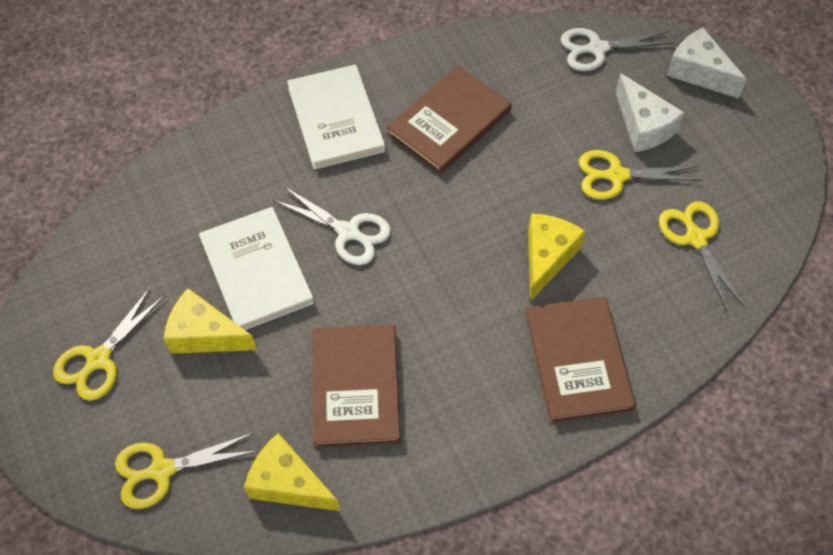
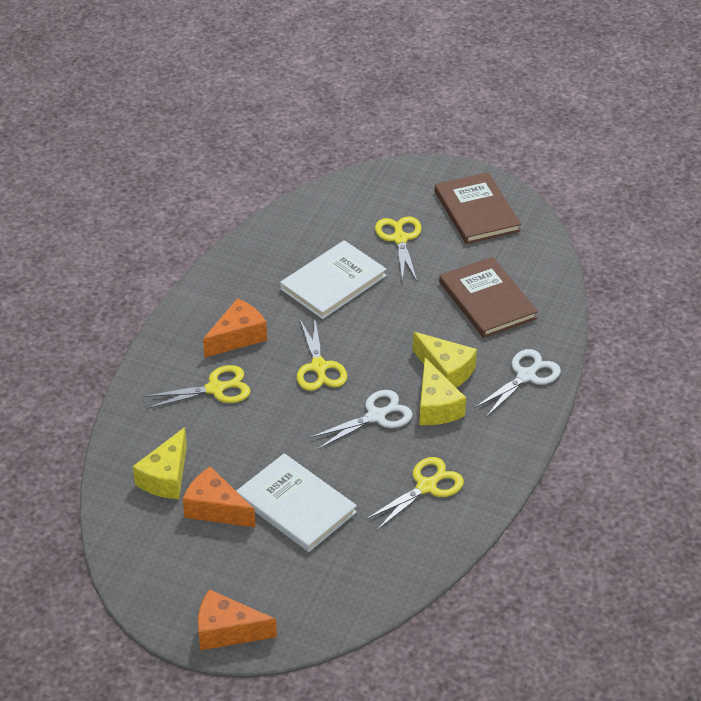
brown book: [312,325,401,448] [386,65,512,174] [526,297,636,423] = 3 -> [435,172,521,244] [439,257,538,338] = 2
orange cheese: none = 0 -> [183,466,256,528] [198,589,277,650] [203,298,267,358] = 3
white cheese: [615,73,684,152] [667,28,747,99] = 2 -> none = 0

